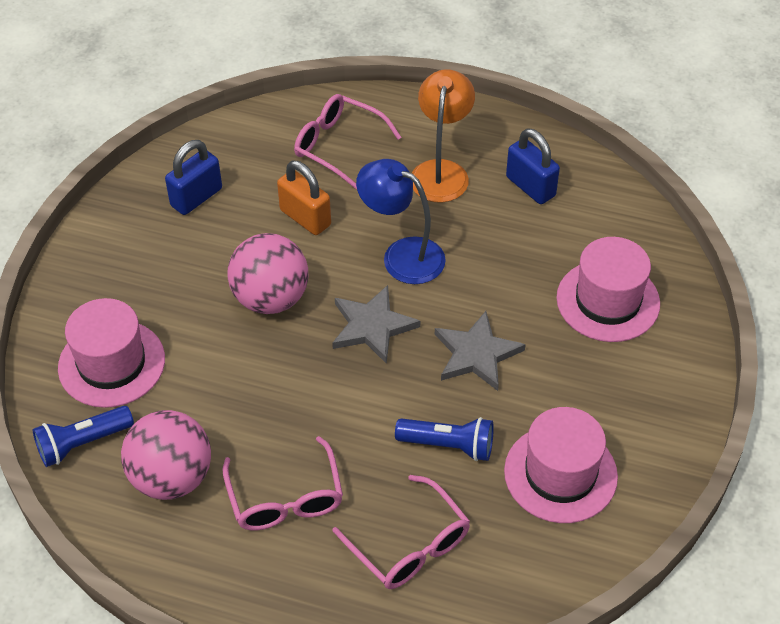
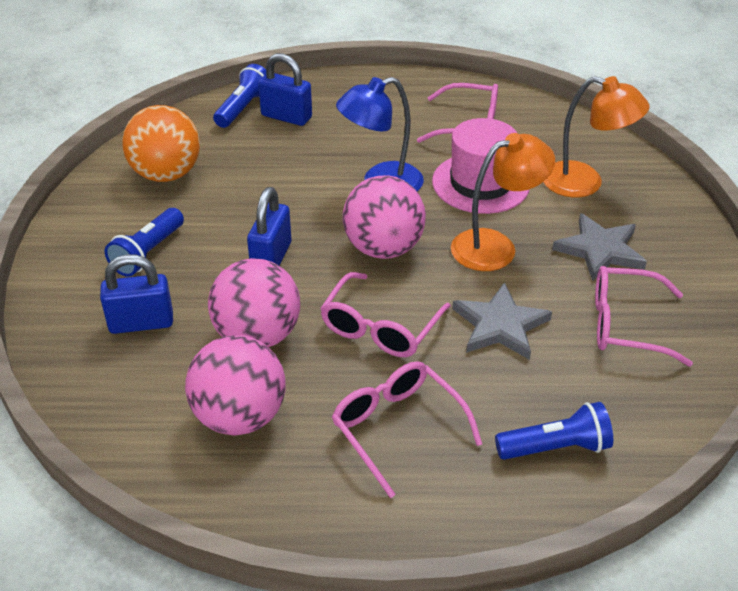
blue flashlight: [32,406,134,467] [395,417,494,461] = 2 -> [105,208,184,277] [213,64,266,128] [495,402,613,460] = 3
blue padlock: [165,140,222,215] [506,128,560,204] = 2 -> [100,254,173,334] [247,187,291,266] [258,53,312,126] = 3
orange ball: none = 0 -> [122,105,200,182] = 1
orange lamp: [412,69,475,203] = 1 -> [451,133,555,271] [543,76,650,198] = 2
orange padlock: [277,161,331,235] = 1 -> none = 0
pink ball: [121,410,211,500] [228,233,308,314] = 2 -> [185,335,286,435] [208,258,300,347] [343,175,426,259] = 3
pink glasses: [223,436,343,531] [294,94,401,190] [332,475,470,589] = 3 -> [320,272,451,357] [332,361,482,498] [417,83,498,143] [595,266,693,366] = 4
pink hat: [58,298,165,408] [504,407,618,523] [556,237,660,342] = 3 -> [432,118,530,214] = 1

